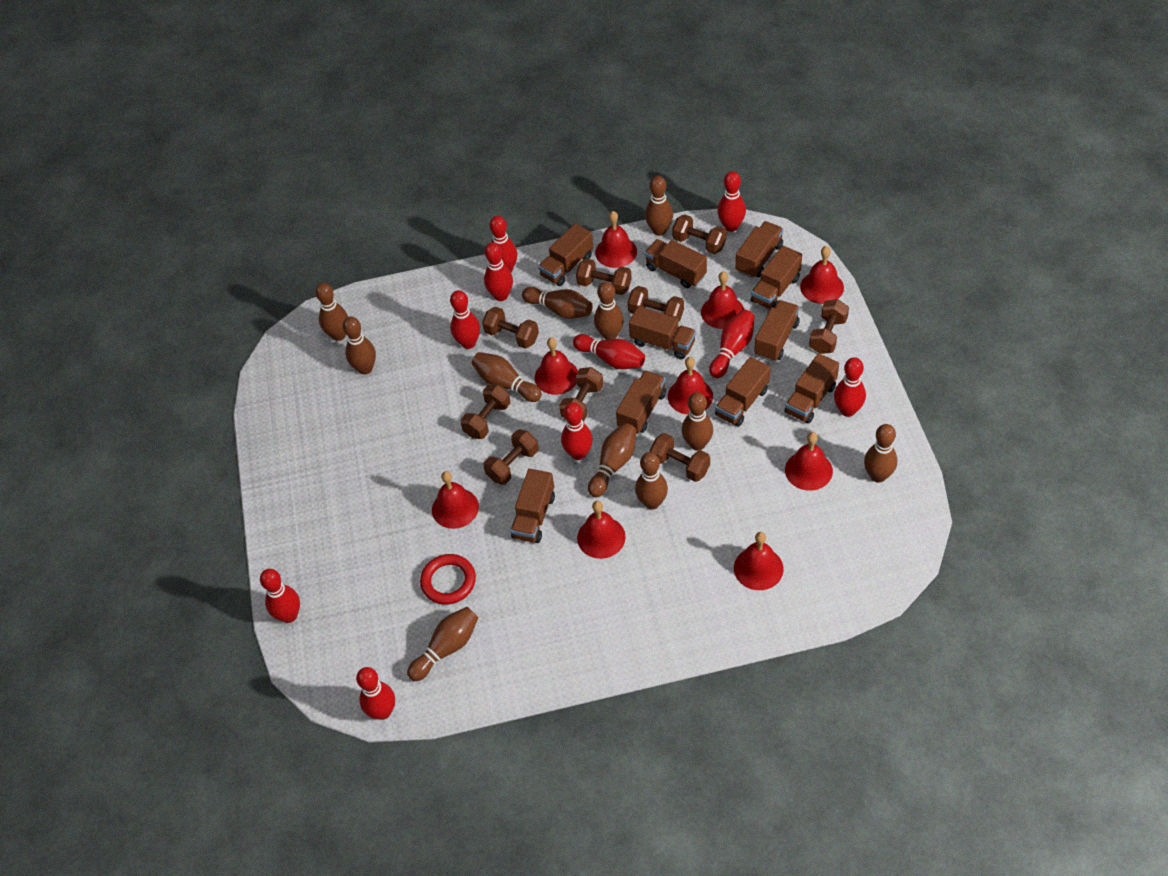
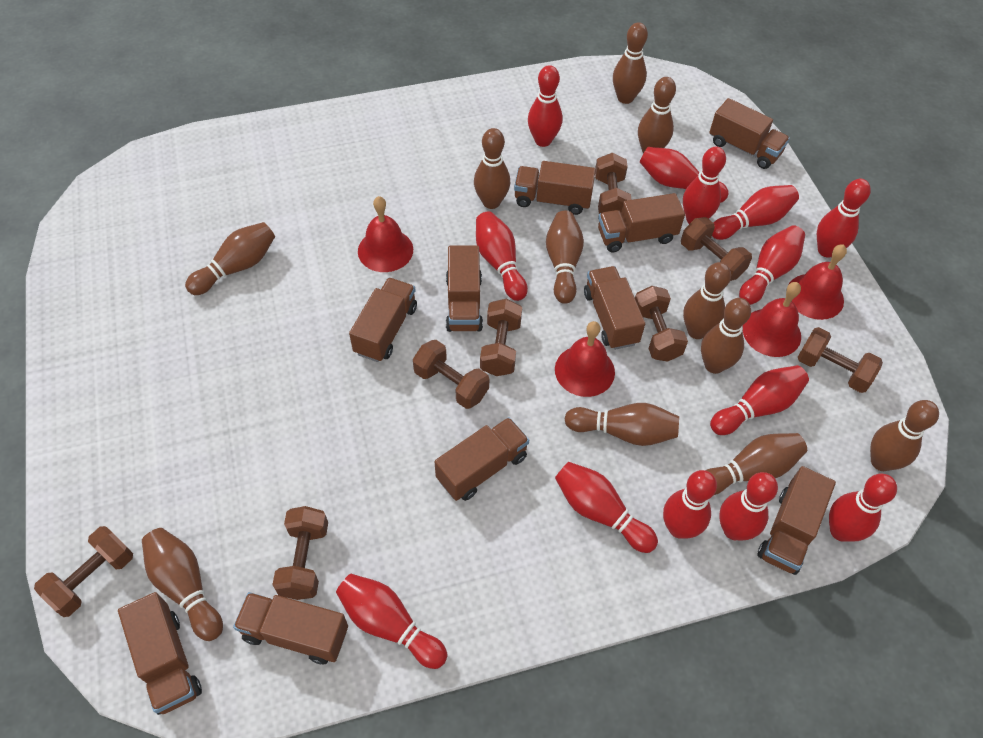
brown dumbbell: [461,384,510,439] [482,307,539,349] [484,429,539,485] [559,367,604,422] [576,258,632,295] [628,286,684,322] [650,433,710,482] [672,214,727,254] [809,299,849,354] = 9 -> [34,526,133,617] [272,506,328,600] [413,340,489,409] [480,299,522,376] [595,153,632,214] [635,286,688,362] [681,217,752,281] [798,327,883,393] = 8
red bell: [432,471,479,529] [535,337,578,395] [577,501,626,559] [595,211,637,268] [668,357,713,415] [701,271,744,329] [734,532,784,590] [785,432,833,491] [800,246,844,304] = 9 -> [358,196,413,272] [555,321,615,397] [743,282,801,357] [787,245,847,320] = 4
red bowling pin: [260,569,300,623] [356,667,395,720] [450,290,480,349] [484,242,513,301] [489,216,517,272] [561,402,593,460] [573,334,645,369] [709,310,755,378] [717,171,746,232] [834,357,866,417] = 10 -> [336,574,447,669] [476,211,528,301] [528,65,562,147] [555,462,658,553] [640,147,729,203] [663,470,717,539] [683,147,726,224] [710,365,809,435] [712,185,799,240] [719,472,778,541] [739,225,805,305] [817,179,871,258] [829,474,897,542] = 13
red ring: [420,554,476,605] = 1 -> none = 0

